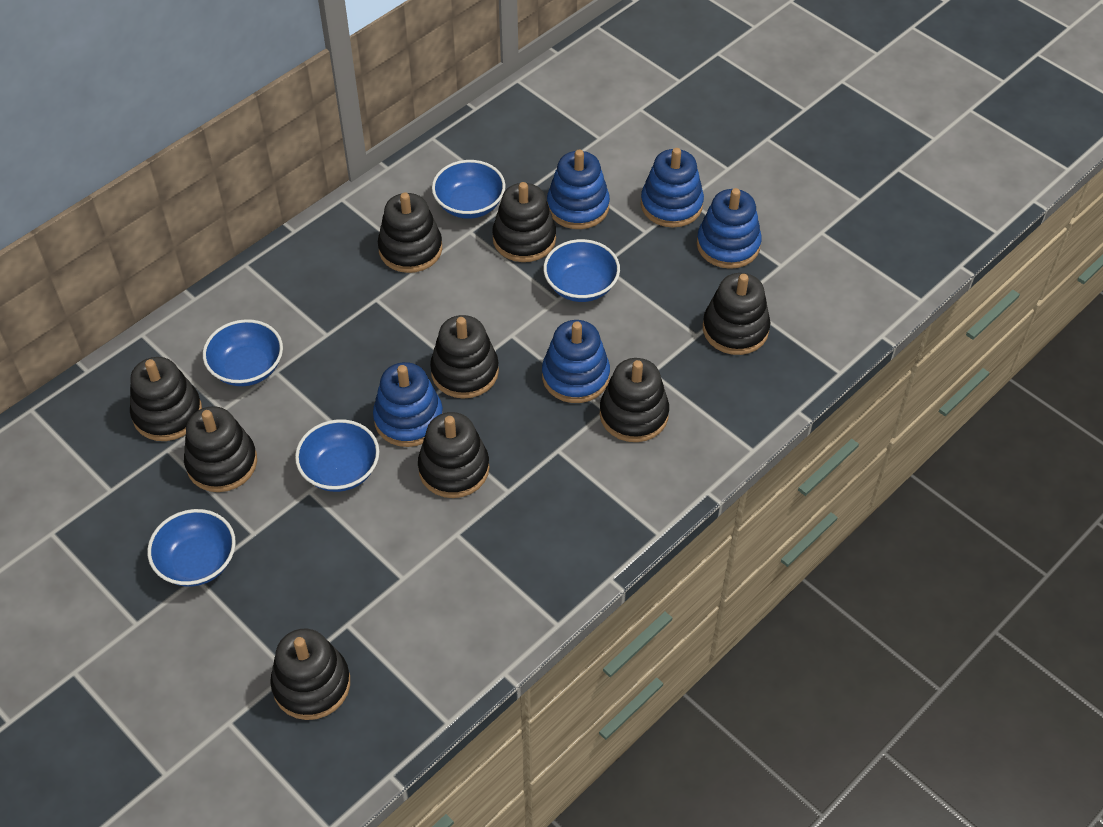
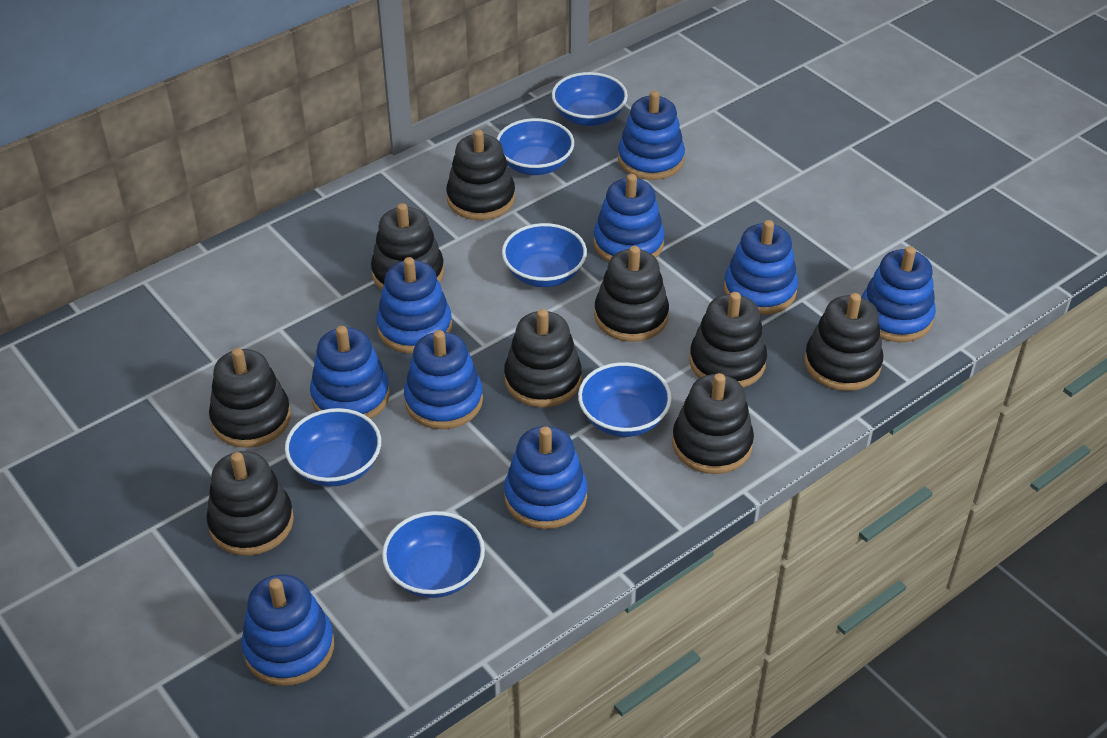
blue bowl: [147,509,236,587] [203,319,283,386] [295,419,379,492] [432,160,505,219] [543,239,620,302] = 5 -> [285,408,381,487] [382,511,485,598] [497,118,574,175] [502,223,587,287] [552,72,628,126] [578,362,672,437] = 6
blue stacking toy: [373,362,443,447] [542,320,610,403] [547,150,610,229] [641,148,704,228] [697,188,762,269] = 5 -> [241,574,334,686] [310,326,390,419] [376,257,452,353] [404,330,483,429] [504,426,587,529] [593,174,665,262] [618,91,685,180] [724,220,798,315] [862,246,936,342] = 9

